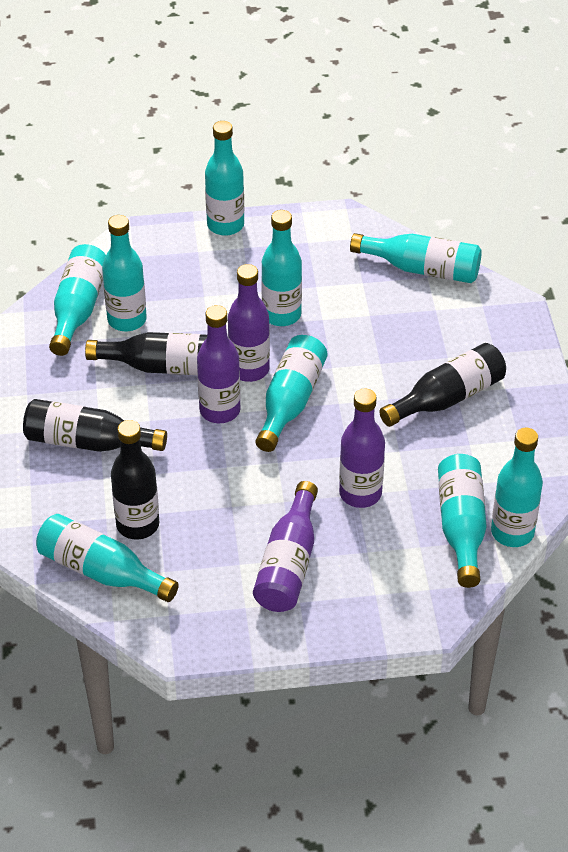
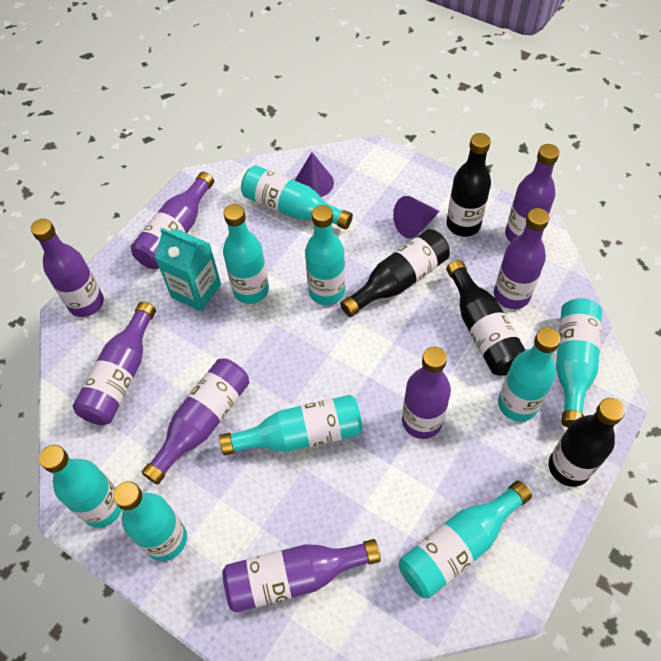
purple bottle: [197,305,241,423] [228,264,270,382] [253,481,318,612] [339,388,385,508] = 4 -> [31,219,104,317] [73,302,156,425] [131,172,214,269] [142,358,249,485] [222,539,381,613] [402,347,451,439] [494,208,549,309] [505,144,559,242] = 8
purple cone: none = 0 -> [295,152,334,197] [393,196,440,239] = 2
turquoise carton: none = 0 -> [155,228,221,311] = 1

